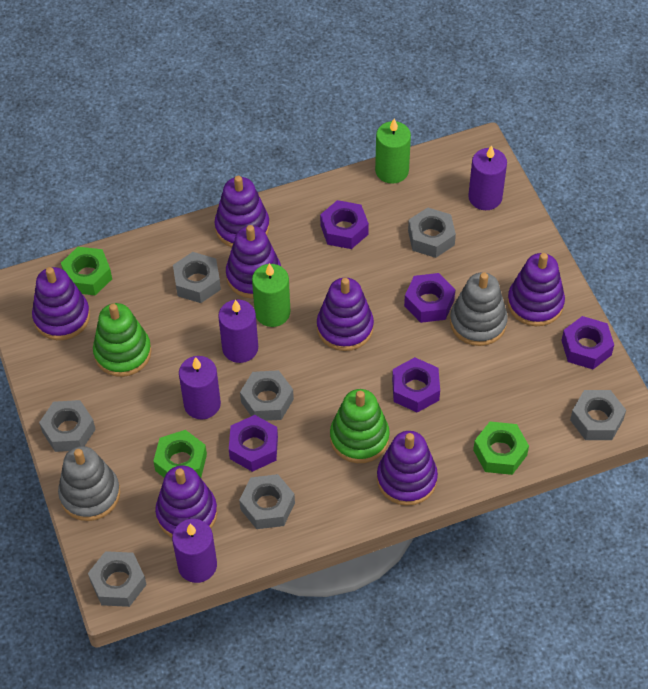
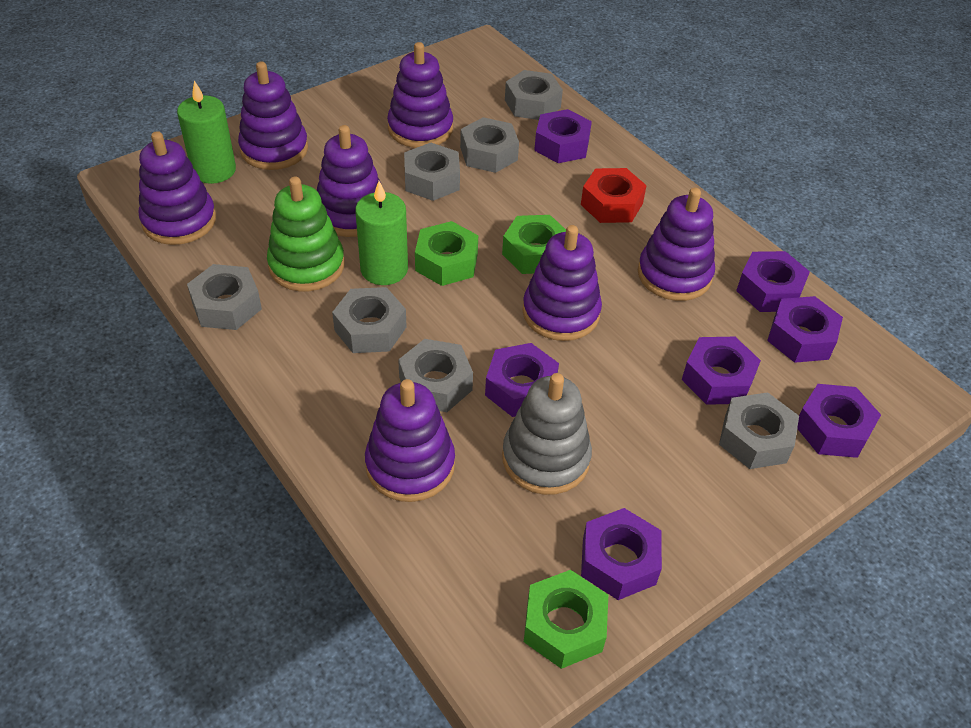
green stacking toy: [93,303,151,377] [330,389,390,463] = 2 -> [267,176,345,292] = 1
grey stacking toy: [58,446,120,521] [450,272,508,346] = 2 -> [502,373,592,495] = 1
purple candle: [172,519,217,583] [179,356,221,419] [218,299,258,363] [468,145,507,210] = 4 -> none = 0
purple nut: [229,415,278,472] [320,200,369,249] [392,357,440,413] [404,273,455,323] [561,316,614,369] = 5 -> [485,343,559,417] [534,109,592,163] [581,508,662,600] [682,337,761,405] [736,251,810,312] [767,296,843,363] [797,384,881,458] = 7
red nut: none = 0 -> [581,168,647,223] = 1

